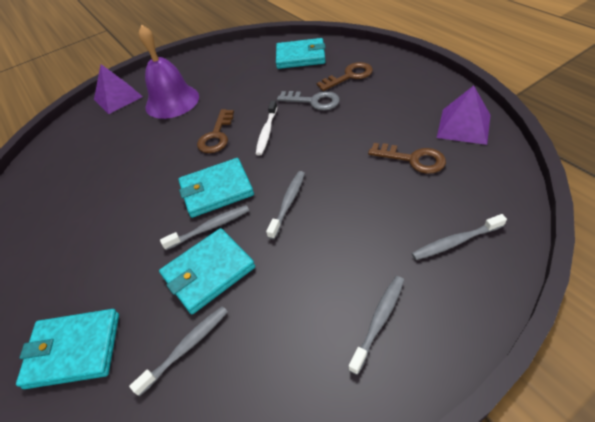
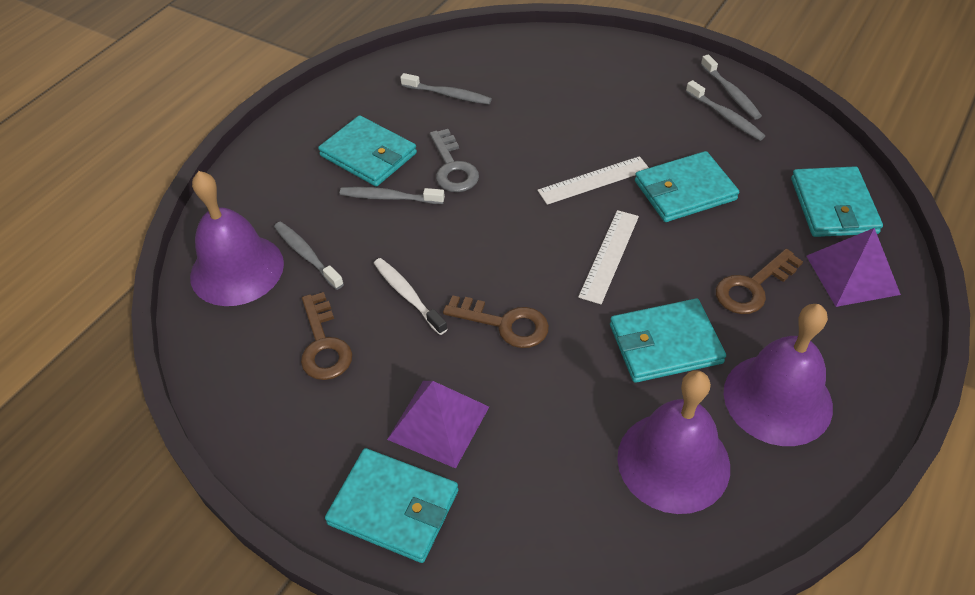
purple bell: [139,25,199,119] = 1 -> [190,171,284,306] [617,370,730,514] [724,304,833,446] = 3
turquoise wallet: [16,309,119,389] [159,228,255,314] [178,158,254,218] [276,38,325,69] = 4 -> [318,115,417,187] [325,448,458,563] [610,299,726,383] [635,151,739,222] [791,166,883,237] = 5
white ruler: none = 0 -> [537,156,649,205] [578,210,639,304] = 2

